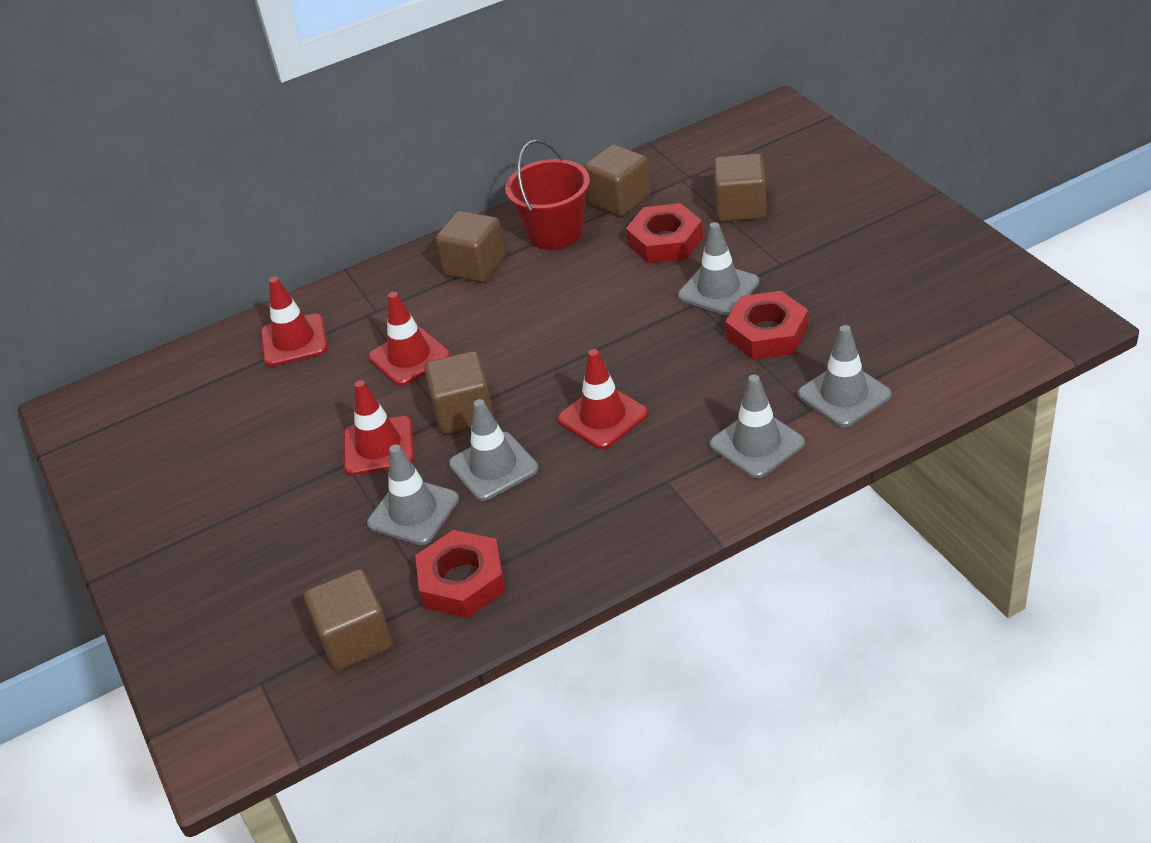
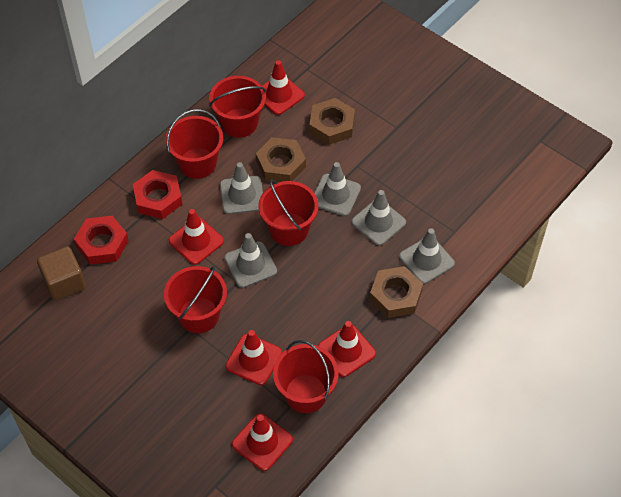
brown cube: [304,569,393,671] [424,351,494,434] [435,211,506,283] [584,144,651,217] [714,153,767,222] = 5 -> [37,246,86,301] = 1
brown nut: none = 0 -> [256,137,306,182] [309,98,355,145] [370,266,423,318] = 3
red bucket: [505,139,590,250] = 1 -> [164,266,227,333] [165,109,223,179] [209,76,266,138] [258,180,319,246] [273,340,339,413] = 5
red nut: [415,530,506,618] [626,203,703,263] [725,291,808,359] = 3 -> [74,216,129,265] [133,170,182,219] = 2
red traffic cone: [261,277,328,367] [344,380,414,476] [368,292,451,386] [558,349,648,449] = 4 -> [169,209,224,265] [225,330,282,385] [232,413,293,471] [262,60,305,115] [318,321,376,377] = 5

